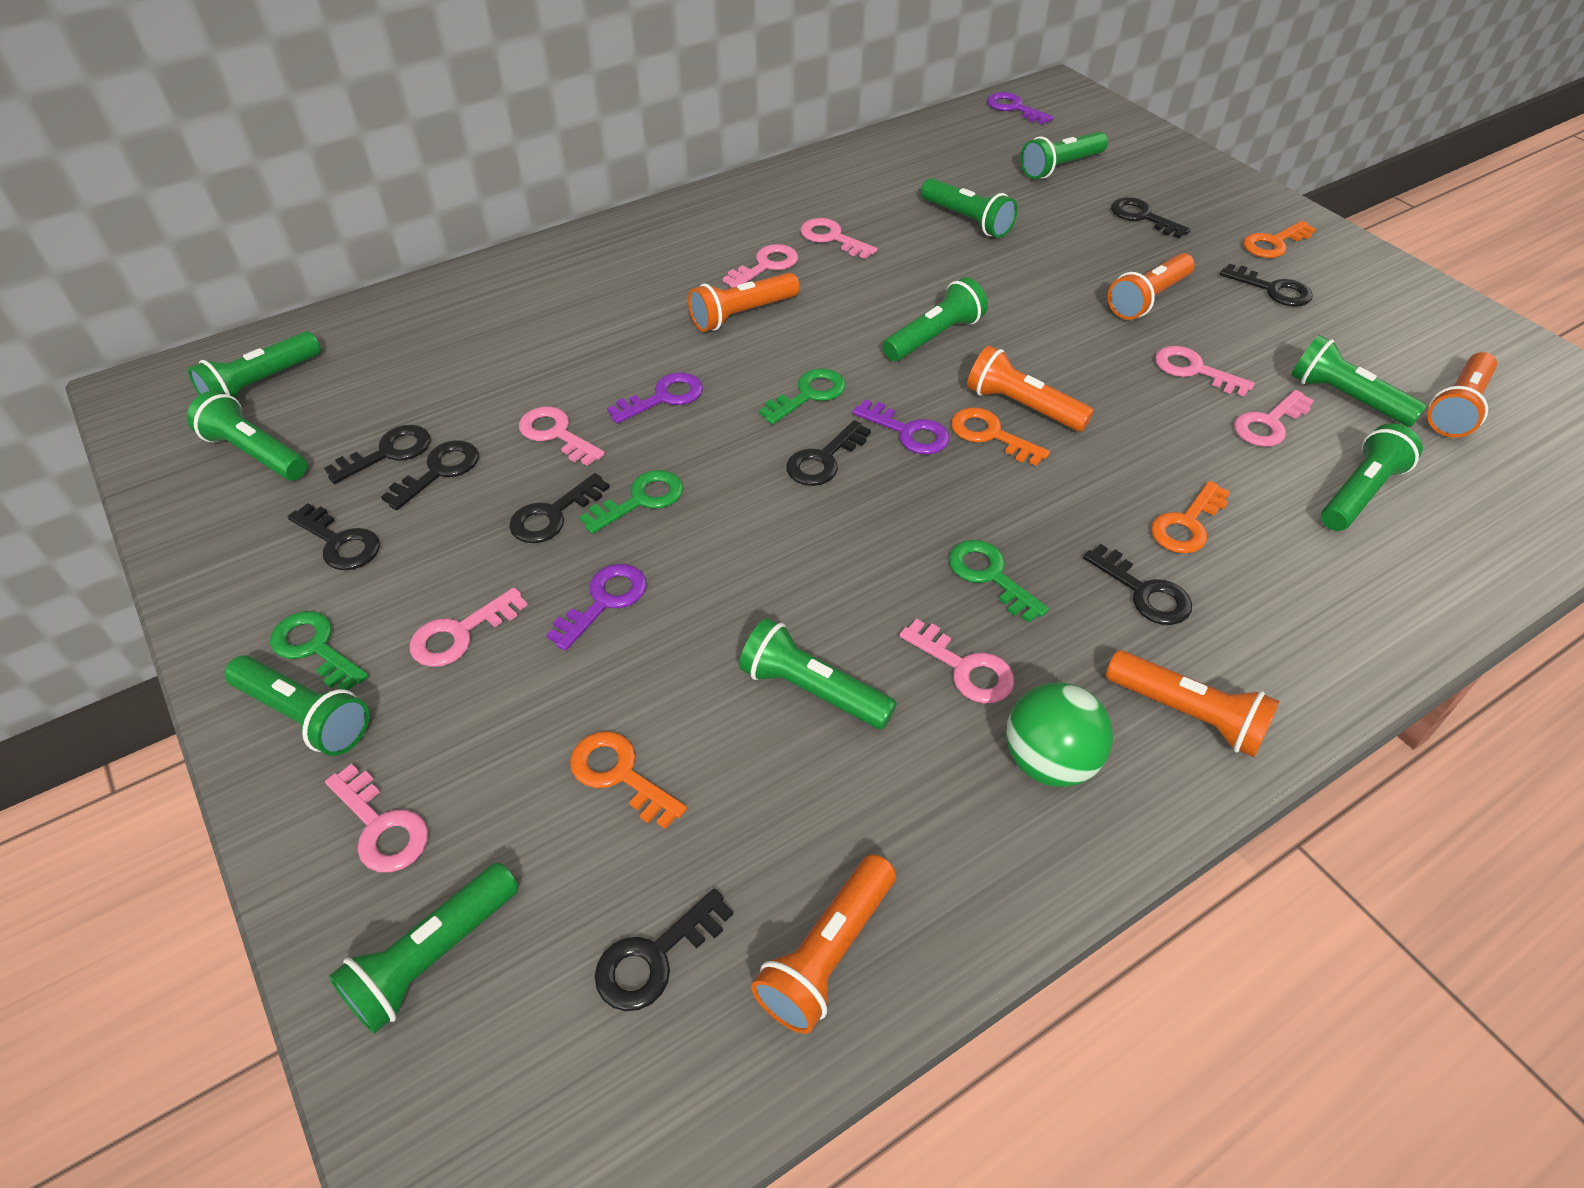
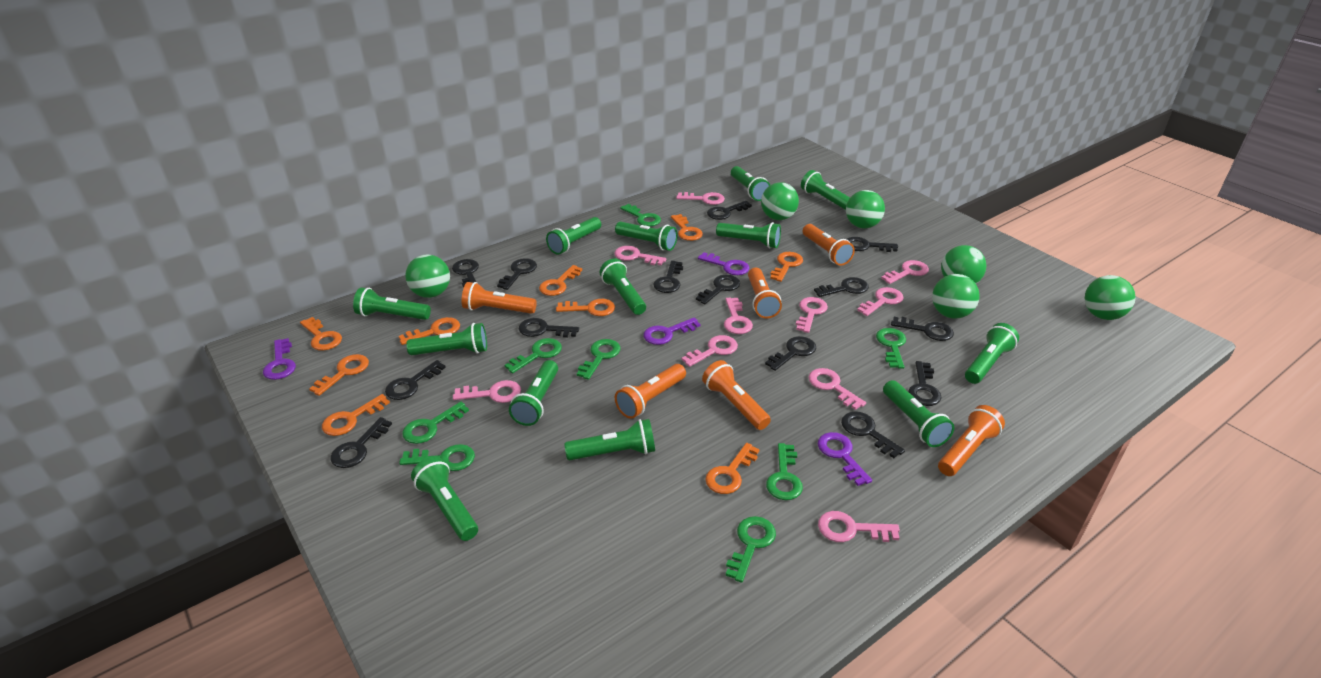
black key: [287,503,380,570] [324,425,430,484] [381,440,479,510] [509,473,610,543] [594,888,733,1011] [786,420,871,486] [1083,544,1192,625] [1111,197,1191,238] [1220,264,1313,307] = 9 -> [330,417,392,468] [385,360,446,400] [452,259,479,287] [497,258,537,290] [519,318,579,338] [653,261,683,293] [696,275,740,304] [707,201,752,220] [765,336,816,371] [814,277,869,297] [841,411,905,458] [847,237,898,252] [891,317,954,341] [908,361,942,406] = 14
green ball: [1006,682,1113,787] = 1 -> [405,254,450,298] [761,182,799,220] [846,190,885,228] [932,274,980,319] [941,245,986,284] [1085,275,1136,320] = 6
green flashlight: [187,390,307,480] [188,331,321,398] [224,655,369,756] [328,863,519,1034] [739,618,897,729] [883,277,988,361] [921,178,1017,238] [1021,132,1108,179] [1291,335,1427,427] [1321,423,1423,531] = 10 -> [353,287,431,320] [406,323,487,355] [411,457,478,541] [509,360,558,426] [546,217,601,255] [564,419,655,460] [599,259,646,315] [615,222,677,251] [716,222,781,248] [731,166,770,201] [801,170,850,210] [883,380,954,447] [965,323,1019,384] = 13
green key: [270,611,369,690] [580,470,683,534] [759,368,846,424] [948,540,1049,623] = 4 -> [399,444,475,471] [402,402,469,444] [504,338,562,373] [577,339,620,380] [620,204,661,226] [726,516,776,583] [766,443,803,500] [876,328,906,369] = 8
orange key: [570,731,687,829] [951,407,1050,466] [1151,481,1230,553] [1243,221,1316,258] = 4 -> [300,317,342,351] [309,354,369,396] [322,394,390,436] [399,317,460,345] [539,265,582,296] [556,299,615,316] [671,214,703,241] [705,443,760,494] [770,252,803,282] = 9
pink key: [325,764,428,872] [410,587,528,667] [519,406,605,466] [723,244,798,288] [800,218,877,259] [899,619,1014,703] [1155,346,1255,397] [1234,390,1314,447] = 8 -> [453,380,521,403] [614,246,666,265] [676,192,725,205] [682,335,738,367] [724,297,753,334] [796,297,828,333] [808,368,866,410] [818,511,900,542] [857,287,904,316] [881,260,929,284] = 10

